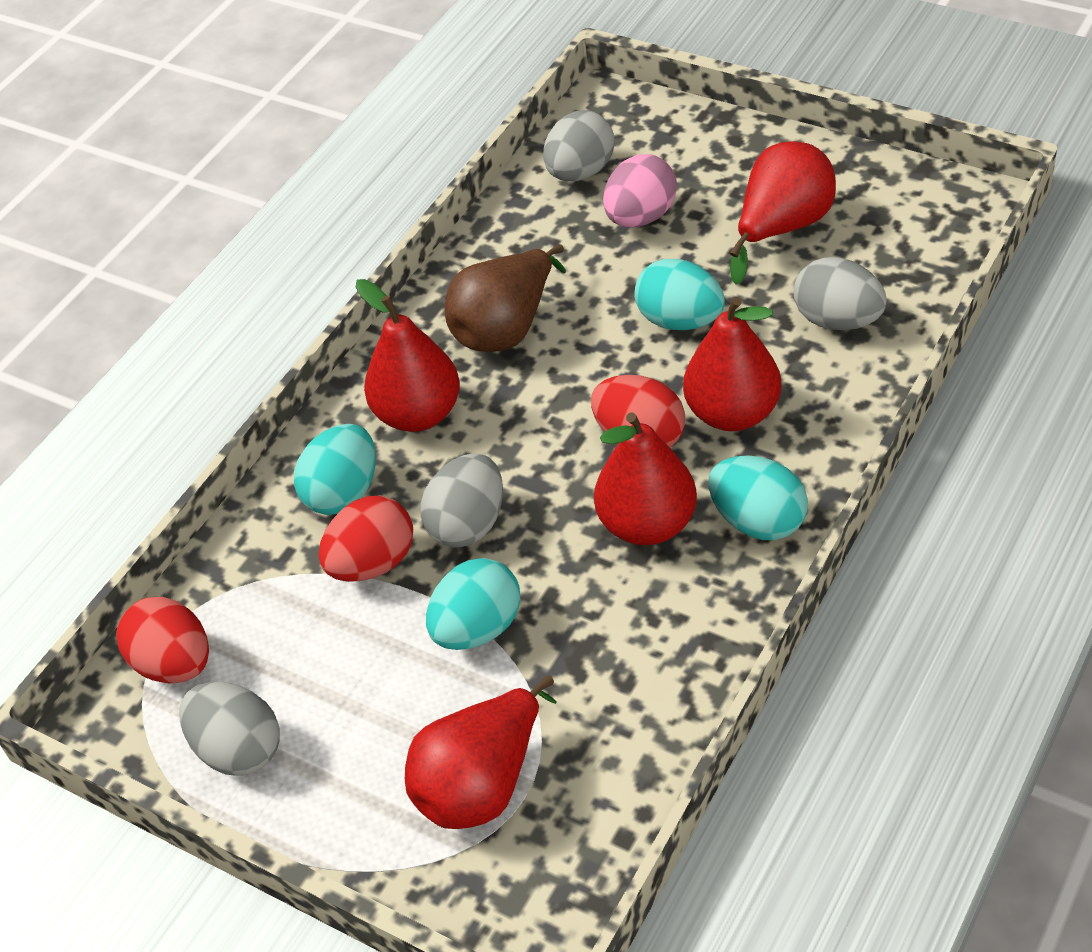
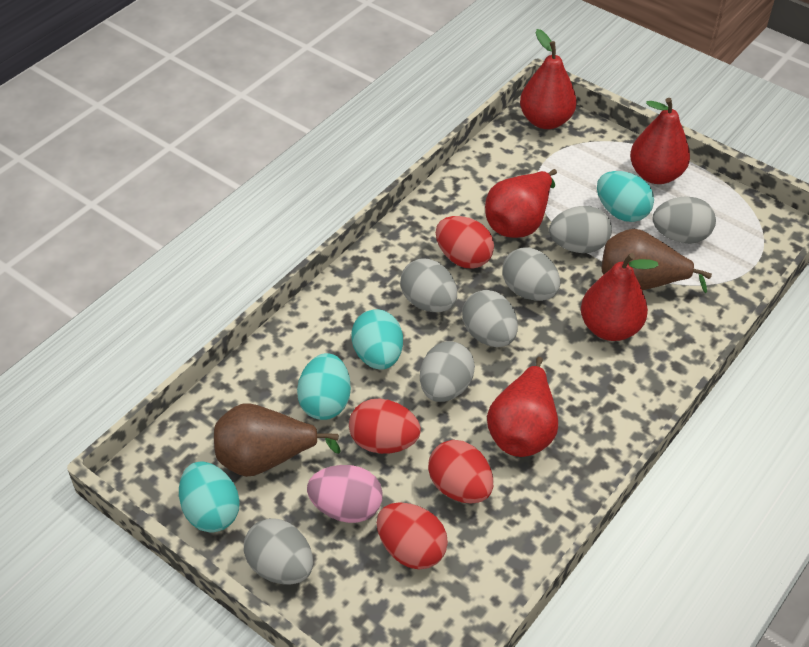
brown pear: [445,244,566,352] = 1 -> [214,403,341,477] [601,229,712,293] = 2
grey egg: [180,682,280,776] [421,453,503,548] [543,110,615,181] [794,257,887,330] = 4 -> [243,518,313,585] [400,259,457,312] [420,341,475,402] [462,290,518,347] [502,247,560,301] [549,206,612,253] [653,196,716,244] = 7
red egg: [116,597,209,684] [318,496,413,582] [591,375,685,447] = 3 -> [349,398,421,454] [377,502,448,569] [428,440,493,503] [436,216,494,269] = 4

